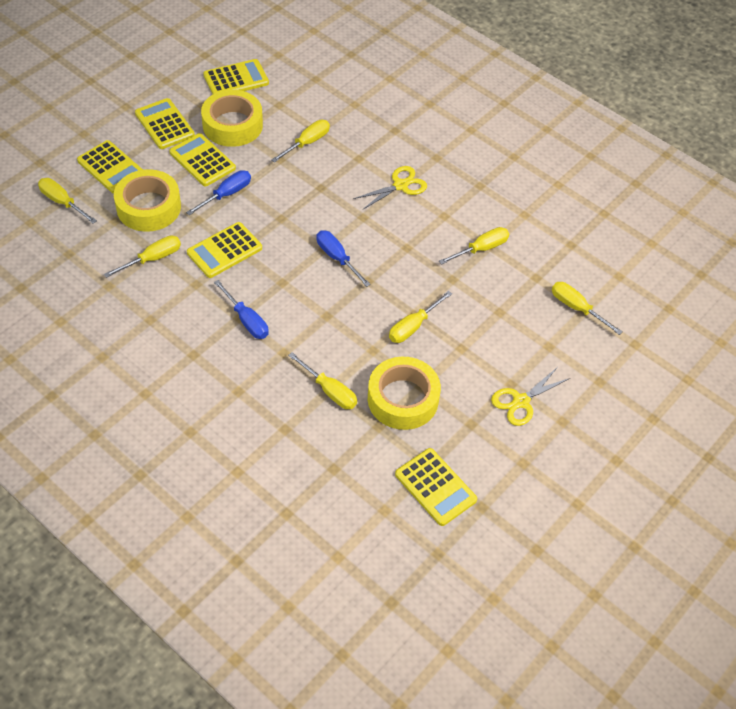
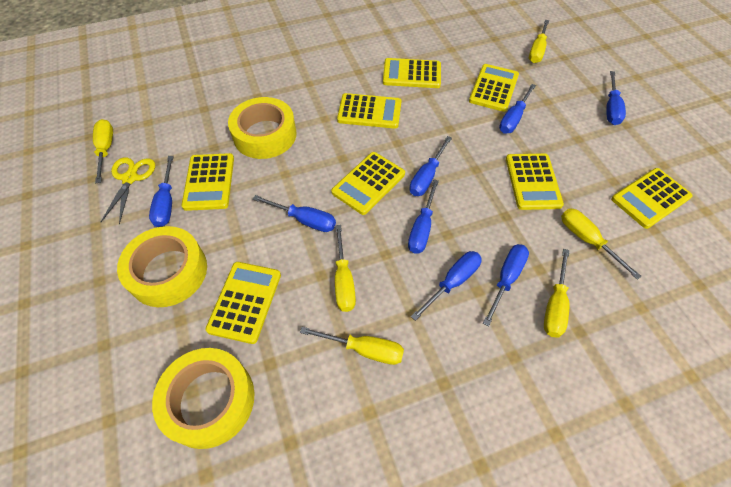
blue screwdriver: [186,170,251,215] [214,280,269,339] [317,230,371,287] = 3 -> [149,156,174,227] [253,195,336,232] [408,179,439,254] [409,136,452,196] [411,251,482,321] [483,244,529,327] [499,84,536,134] [606,71,626,125] = 8
yellow calculator: [77,140,143,194] [135,98,195,149] [169,133,236,186] [187,222,262,278] [203,59,269,94] [395,448,477,526] = 6 -> [181,153,234,211] [205,262,281,344] [331,152,405,215] [337,93,402,129] [383,58,441,88] [469,64,519,112] [506,153,564,210] [611,168,692,229] = 8
yellow scissors: [353,166,427,210] [491,367,570,426] = 2 -> [101,157,155,224] = 1
yellow screwdriver: [38,178,97,224] [104,236,181,278] [271,120,330,163] [288,352,357,409] [389,291,452,343] [439,227,509,265] [552,282,623,335] = 7 -> [93,119,113,183] [300,327,404,365] [335,225,356,312] [529,20,549,63] [544,249,570,338] [561,208,642,280] = 6

